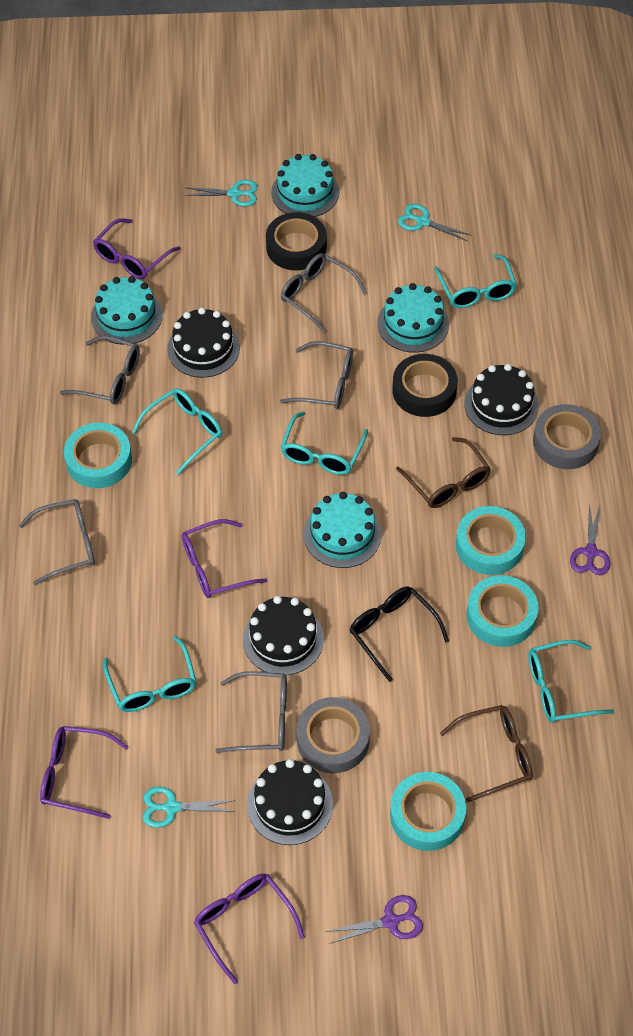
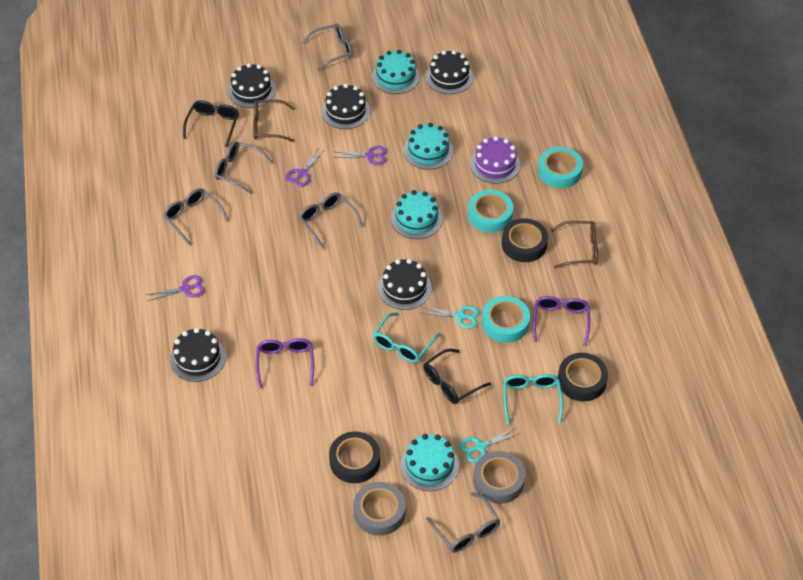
black cake: [167,308,240,378] [243,596,324,675] [247,759,333,845] [464,364,539,435] = 4 -> [170,328,226,382] [228,63,276,108] [322,84,370,129] [378,259,432,310] [426,50,473,94] = 5
black glasses: [350,586,449,682] = 1 -> [183,100,239,147] [423,349,491,404] = 2
black tape: [266,212,327,270] [392,354,458,417] = 2 -> [329,432,380,483] [502,218,548,262] [558,353,608,402] = 3
purple cake: none = 0 -> [470,136,520,184] = 1
purple glasses: [40,726,128,819] [93,218,181,279] [182,519,268,598] [194,874,305,984] = 4 -> [256,338,314,389] [533,296,590,346] = 2
purple scissors: [326,895,423,944] [570,503,610,575] = 2 -> [146,275,205,301] [285,149,324,187] [334,146,387,165] = 3
turquoise glasses: [103,636,196,712] [132,388,222,475] [280,412,368,475] [434,254,517,308] [528,640,614,723] = 5 -> [373,312,440,363] [503,374,563,425] = 2
turquoise scissors: [143,786,235,828] [184,180,258,206] [398,204,470,241] = 3 -> [422,306,479,329] [460,428,520,463] = 2
turquoise tape: [64,423,132,488] [390,772,466,851] [456,506,526,575] [467,575,539,647] = 4 -> [468,190,513,233] [482,296,530,343] [538,147,583,188] = 3

